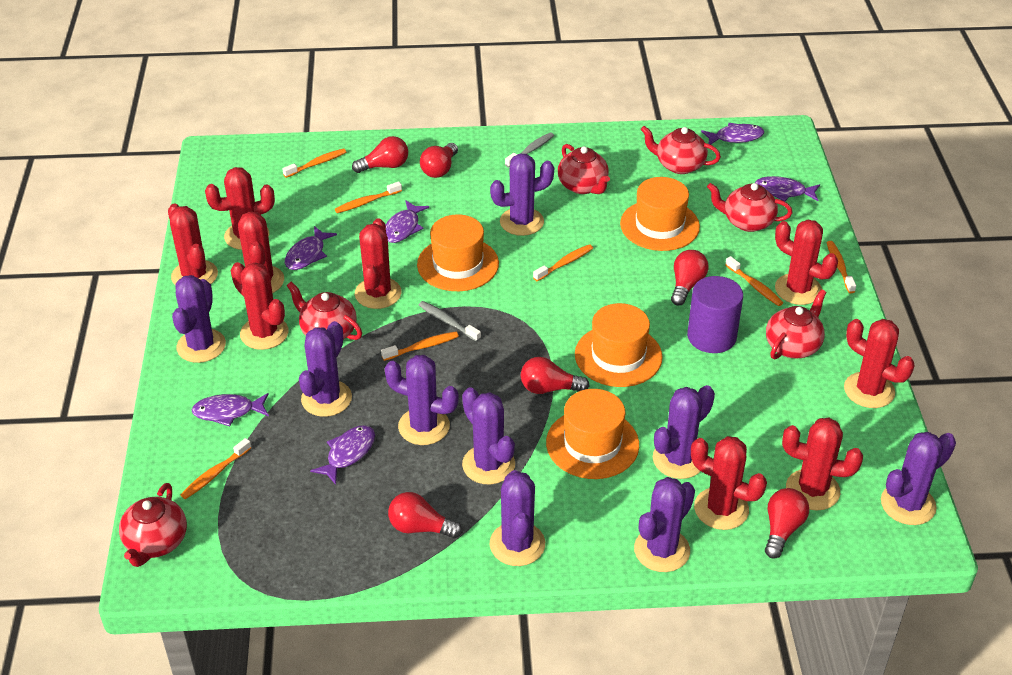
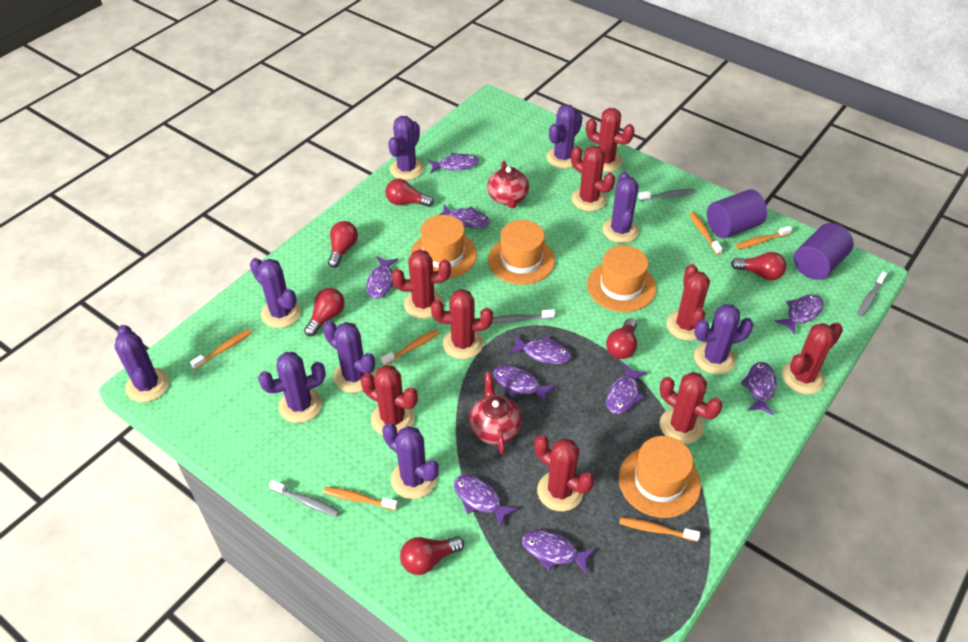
grey toothbrush: [419,301,481,342] [505,132,554,167] = 2 -> [269,480,340,517] [492,309,555,323] [638,189,695,201] [857,271,887,317] = 4
orange toothbrush: [180,438,251,499] [282,148,346,178] [335,181,402,213] [381,331,459,361] [533,244,593,281] [725,256,783,306] [826,241,856,293] = 7 -> [190,329,252,370] [323,487,398,510] [380,329,440,366] [619,517,700,542] [689,212,722,255] [736,226,792,249] = 6
purple cylinder: [687,276,743,353] = 1 -> [707,189,767,238] [794,223,854,280] = 2
purple fish: [192,393,269,426] [285,226,337,270] [310,425,375,485] [386,200,429,243] [701,123,764,145] [755,176,820,202] = 6 -> [366,256,398,299] [428,153,479,173] [439,204,490,228] [454,475,518,528] [493,365,556,405] [508,335,571,364] [522,530,595,575] [606,363,648,414] [740,362,777,415] [775,294,824,335] = 10
red teapot: [119,483,187,567] [287,282,362,340] [558,144,610,194] [641,126,721,174] [707,183,792,232] [766,289,826,360] = 6 -> [469,372,522,454] [487,161,529,208] = 2

